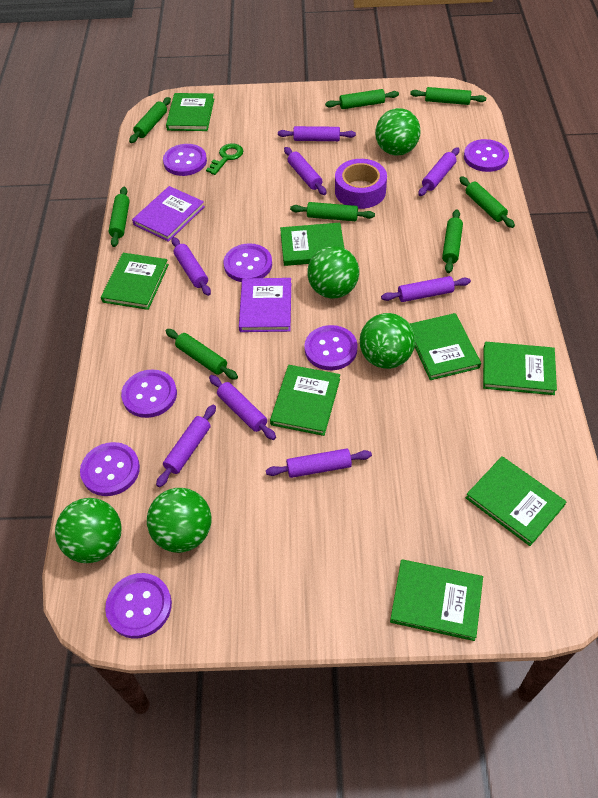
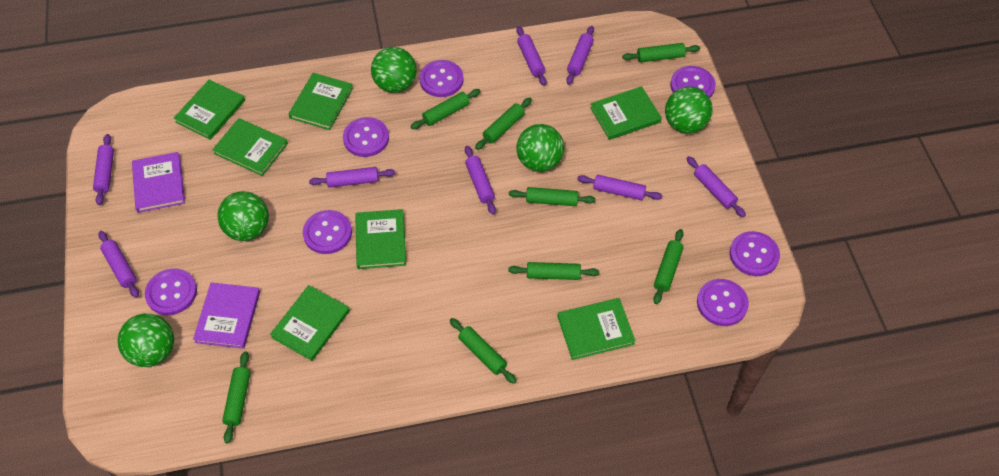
green book: [101,253,169,310] [166,93,214,131] [270,365,340,436] [280,223,345,266] [390,559,483,641] [410,313,481,380] [466,456,566,546] [483,342,557,395] = 8 -> [174,80,245,140] [212,118,288,176] [270,285,350,361] [289,73,353,130] [355,209,406,269] [557,298,636,360] [590,86,662,140] = 7
green key: [206,143,243,175] = 1 -> none = 0
purple tape: [335,159,387,209] = 1 -> none = 0

